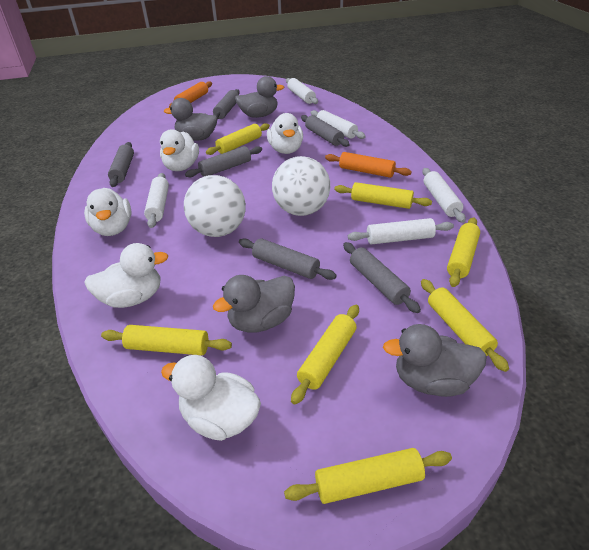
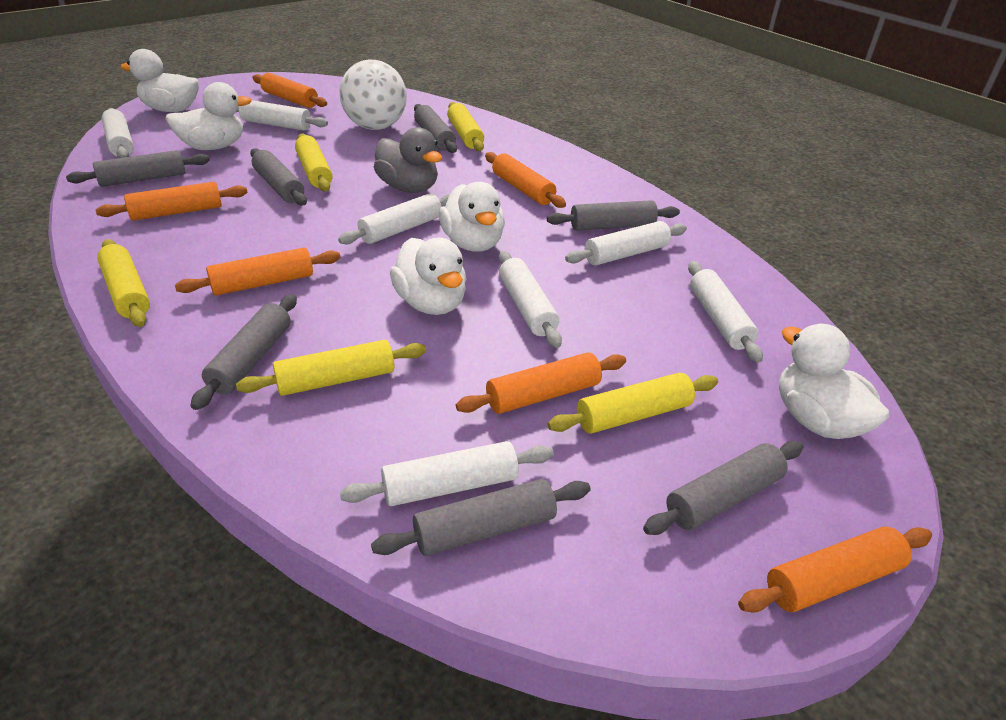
grey duck: [164,98,217,141] [213,275,295,333] [235,76,284,118] [383,324,487,397] = 4 -> [374,127,442,193] = 1
grey rolling pin: [108,142,134,187] [185,146,262,177] [213,89,240,120] [239,238,337,280] [301,115,350,147] [343,242,421,313] = 6 -> [66,150,210,187] [190,294,297,410] [250,148,307,205] [371,479,591,556] [414,104,457,153] [547,200,680,231] [643,441,803,535] = 7
orange rolling pin: [169,81,212,108] [325,152,412,178] = 2 -> [96,182,248,221] [175,247,340,296] [252,73,327,108] [456,353,626,414] [485,152,566,208] [738,527,932,613] = 6
white ball: [184,175,246,237] [272,156,330,216] = 2 -> [339,60,407,130] = 1
white rolling pin: [144,173,169,228] [286,78,318,104] [310,110,366,139] [348,218,454,244] [422,168,466,223] = 5 -> [102,108,134,158] [236,100,328,131] [338,193,450,245] [340,441,554,506] [499,251,562,348] [565,221,687,266] [688,261,763,363] = 7
yellow rolling pin: [101,325,232,355] [206,123,270,155] [284,448,452,504] [291,305,359,405] [334,182,432,209] [421,279,509,372] [447,217,480,287] = 7 -> [97,239,150,327] [236,340,426,396] [295,133,333,191] [447,102,484,151] [547,373,718,434] = 5

